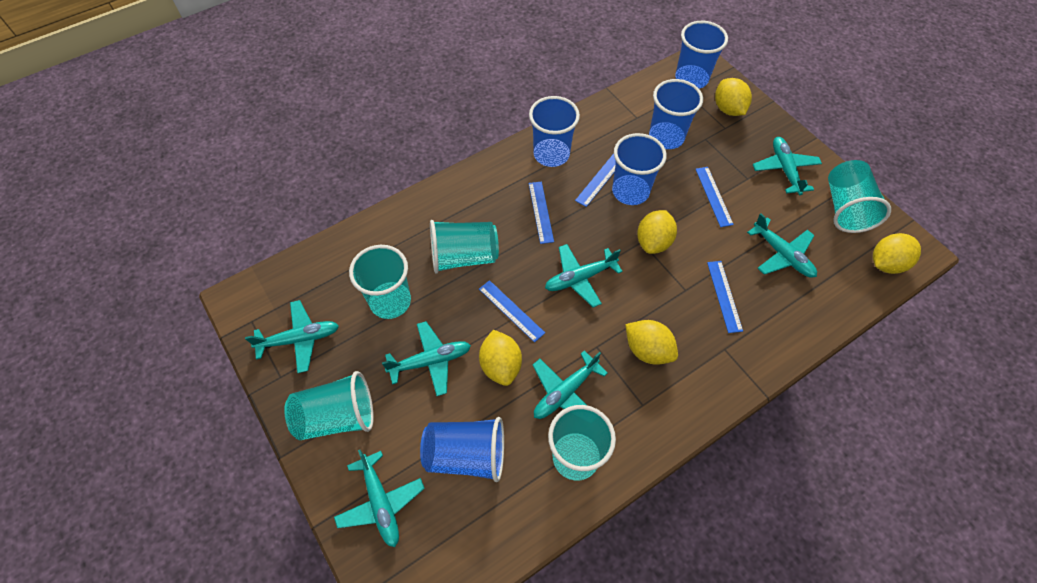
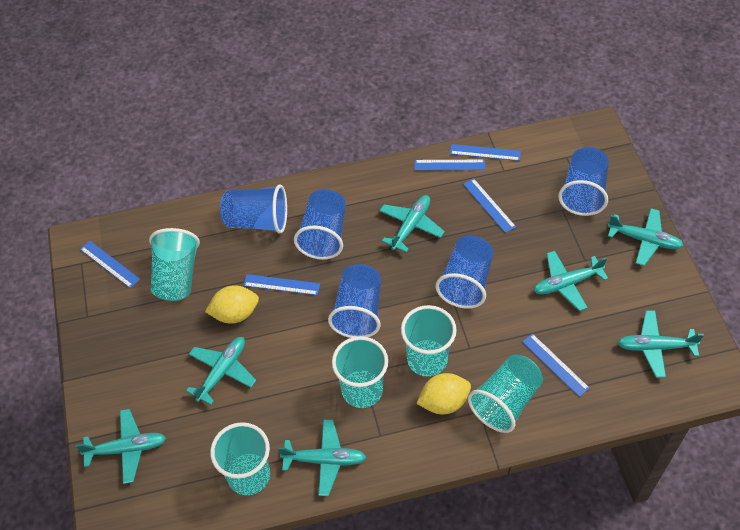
blue ruler: [479,280,545,342] [529,182,554,244] [575,154,615,207] [696,167,734,227] [707,261,743,333] = 5 -> [80,241,140,288] [243,274,320,295] [415,159,485,170] [450,144,521,161] [463,178,516,233] [522,333,589,397] = 6
yellow lemon: [479,330,522,386] [625,320,678,365] [637,210,677,254] [715,78,752,116] [873,233,921,274] = 5 -> [205,285,259,324] [416,373,471,414] = 2

